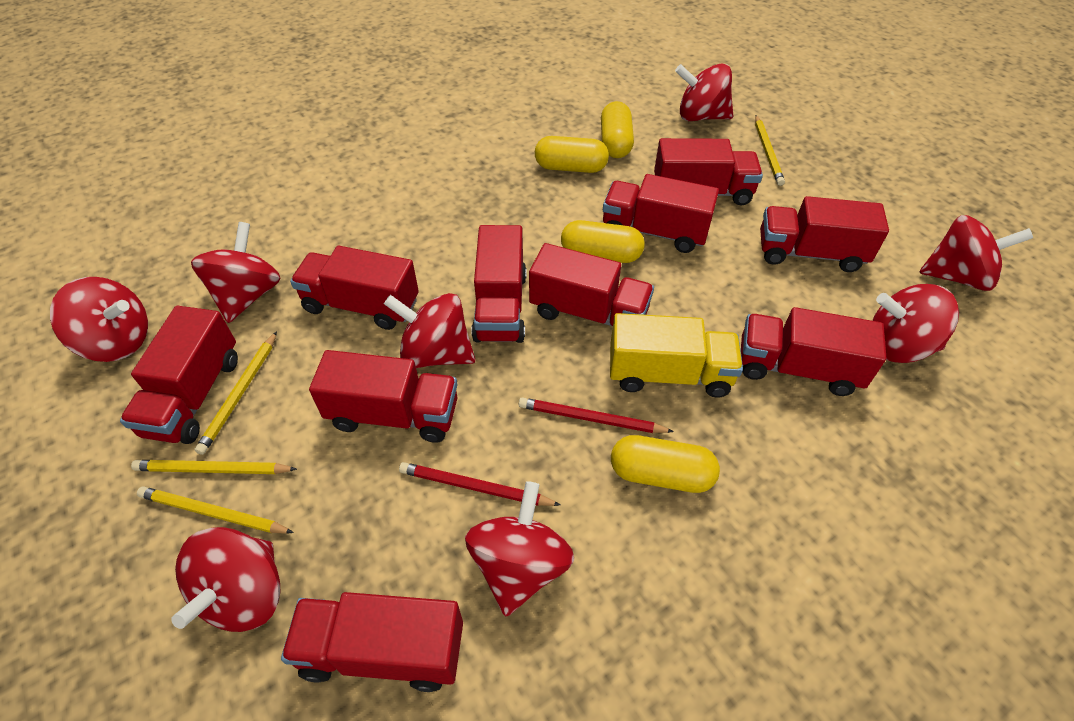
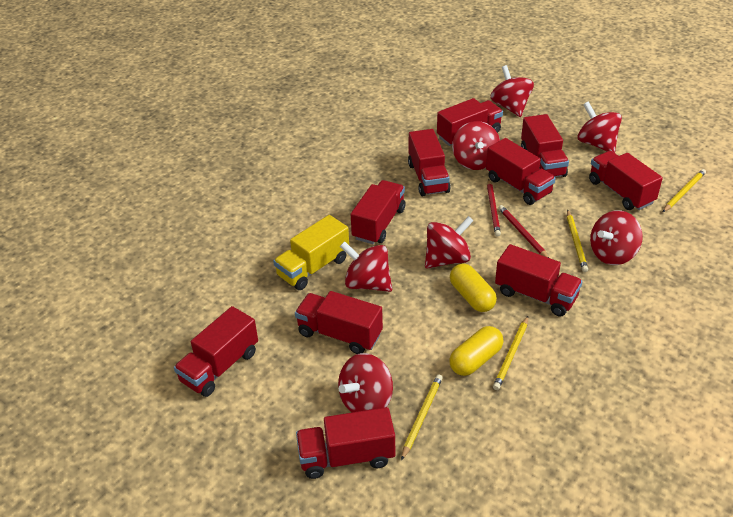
red spinning top: [50,277,148,362] [171,527,281,632] [191,222,281,323] [384,293,475,368] [465,481,574,616] [675,63,733,121] [872,284,959,363] [919,215,1033,291] = 8 -> [338,353,393,412] [340,241,392,292] [425,216,474,269] [452,121,500,170] [490,65,534,117] [578,101,622,153] [590,210,643,265] = 7
yellow capsule: [535,136,609,173] [561,220,645,263] [601,101,634,158] [611,435,720,493] = 4 -> [449,326,503,376] [450,264,497,312] = 2

